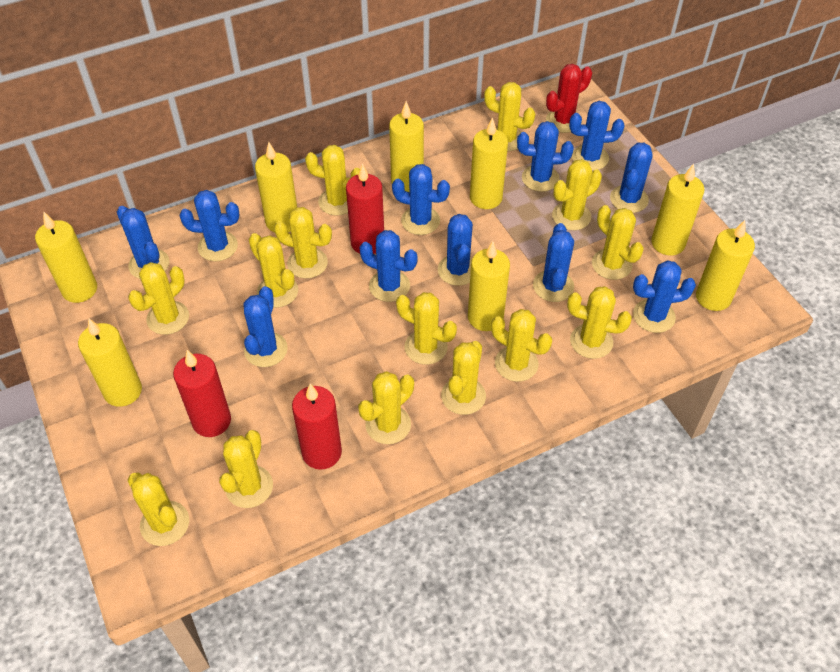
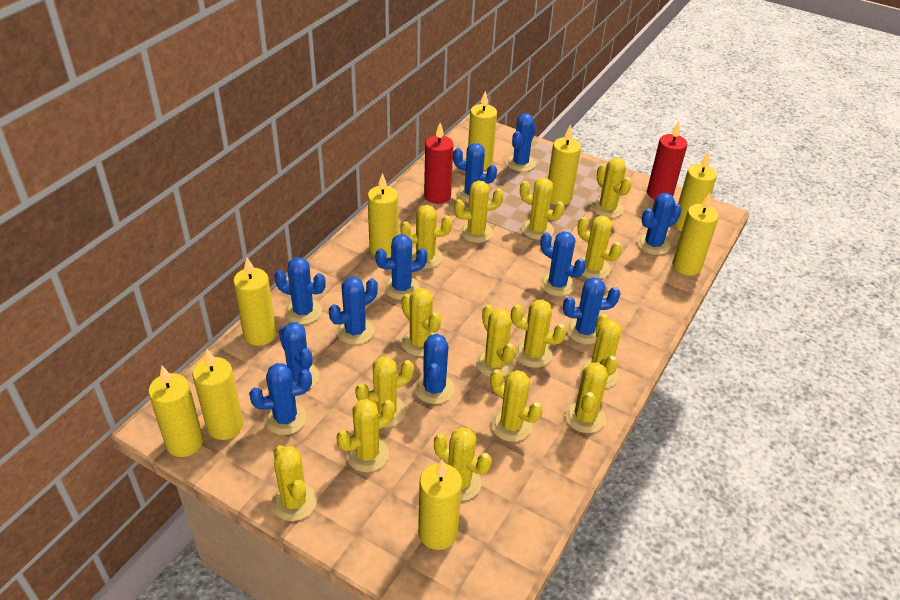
red cactus: [546,64,592,133] = 1 -> none = 0
red candle: [173,350,231,437] [292,384,342,470] [346,163,384,254] = 3 -> [424,123,454,204] [647,122,687,200] = 2
yellow cactus: [128,262,189,335] [128,472,189,546] [219,430,273,508] [249,233,298,308] [274,207,332,279] [305,145,360,216] [358,371,414,444] [396,292,457,365] [441,341,486,415] [484,82,535,151] [491,309,552,382] [552,159,602,230] [567,286,632,359] [592,205,644,280] = 14 -> [271,445,317,521] [336,399,395,472] [355,357,414,428] [400,205,452,269] [401,288,441,356] [434,427,492,501] [454,180,504,243] [476,305,516,377] [490,369,542,442] [511,300,567,368] [520,178,565,240] [565,363,608,433] [577,215,622,279] [580,314,622,388] [592,158,632,218] = 15
yellow candle: [35,212,97,303] [78,318,142,407] [255,142,297,232] [389,101,424,192] [468,241,510,331] [470,117,508,209] [651,164,704,256] [696,220,755,311] = 8 -> [148,366,203,457] [192,349,243,440] [233,257,276,346] [368,173,398,258] [418,460,462,550] [468,91,497,170] [548,124,581,205] [672,193,719,276] [674,152,717,231] = 9

